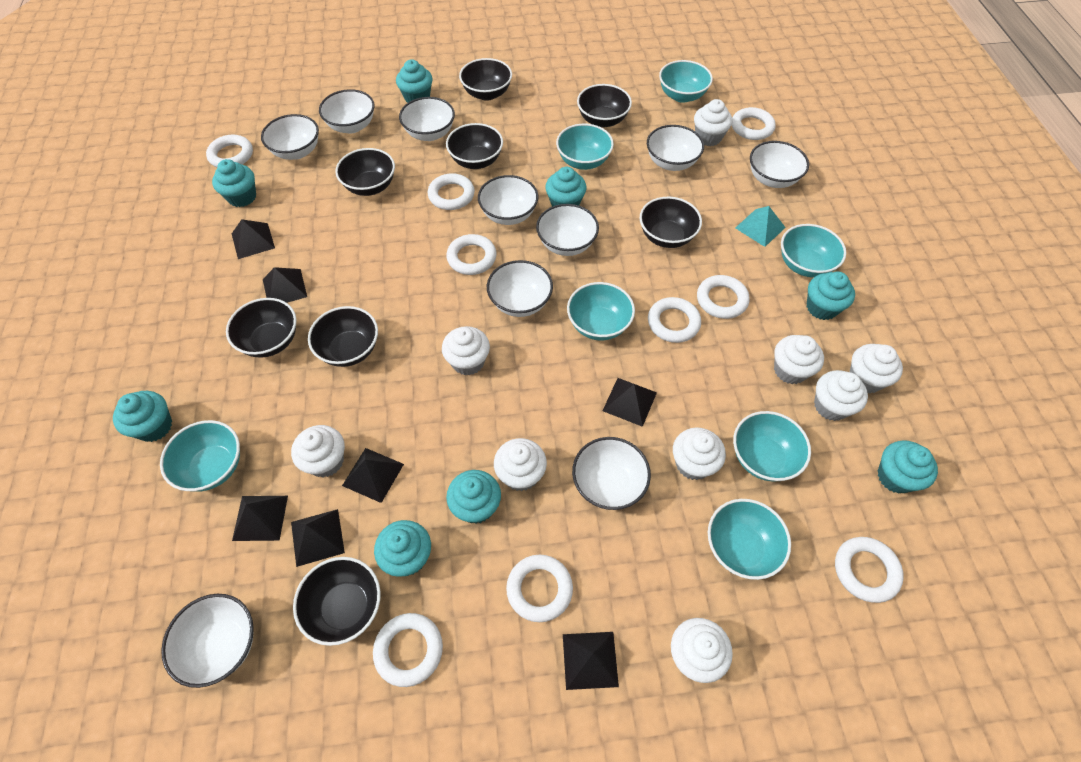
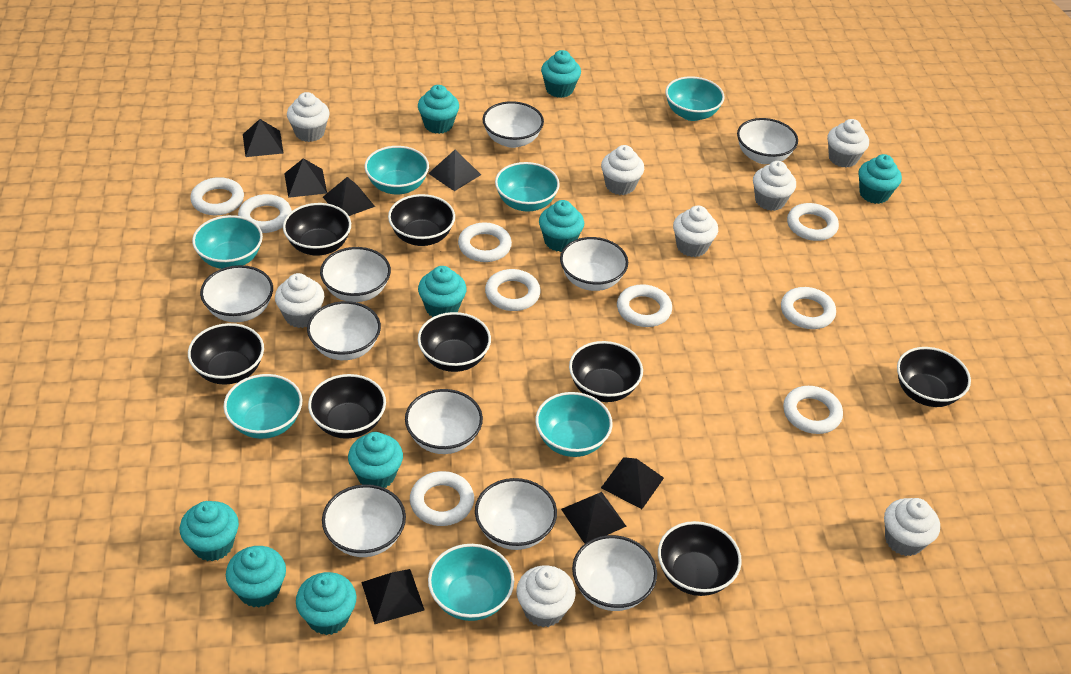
turquoise cupcake: [113,391,172,442] [212,159,256,207] [374,520,431,577] [396,59,433,103] [446,470,501,524] [545,167,586,207] [807,271,855,320] [877,440,938,494] = 8 -> [180,501,239,561] [226,546,286,608] [296,572,356,635] [348,432,403,488] [418,85,459,134] [418,266,467,317] [539,200,584,252] [541,50,581,98] [858,154,902,204] = 9
turquoise pyramid: [735,206,786,247] = 1 -> none = 0
white cupcake: [291,425,345,477] [442,326,490,375] [494,438,547,491] [671,618,733,683] [673,427,726,480] [694,99,732,146] [774,335,824,384] [814,370,868,421] [850,344,903,393] = 9 -> [275,273,324,328] [287,92,330,142] [516,565,576,627] [601,145,644,195] [673,206,718,257] [753,161,796,211] [827,119,869,168] [884,498,940,556] = 8

